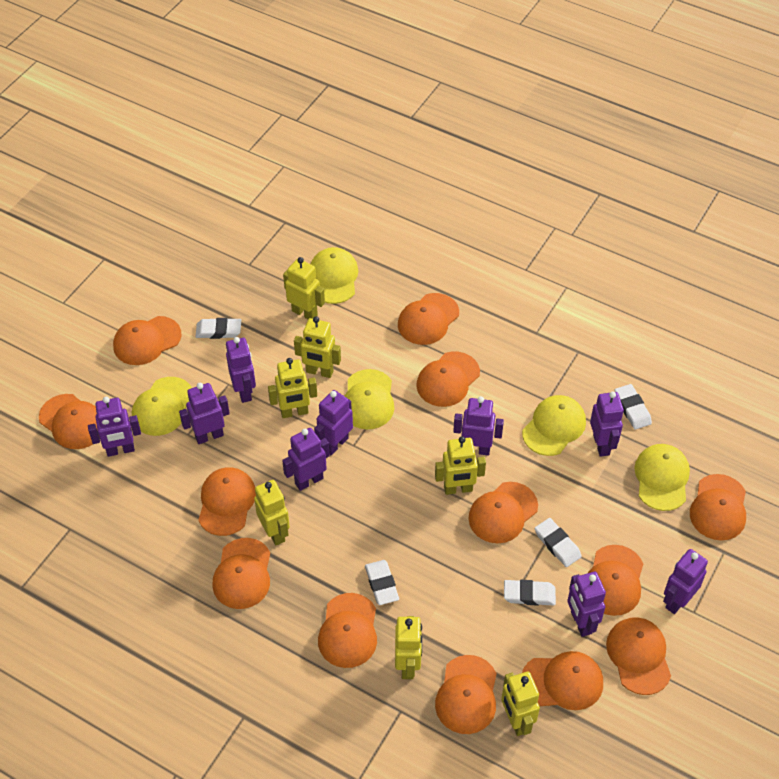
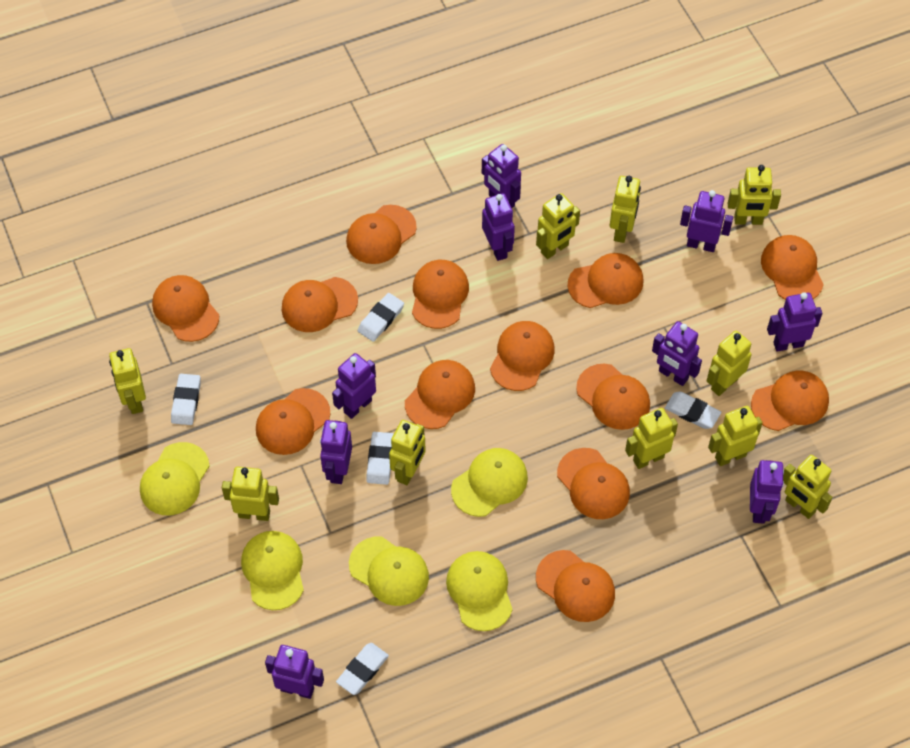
yellow robot: [254,480,290,546] [268,358,317,418] [283,257,325,319] [294,316,341,378] [395,616,422,679] [435,436,486,495] [501,671,540,736] = 7 -> [109,348,146,414] [222,467,279,521] [389,420,426,485] [536,193,580,259] [610,176,641,243] [625,408,678,469] [707,331,752,396] [708,406,763,466] [728,165,781,225] [783,455,832,519] = 10

